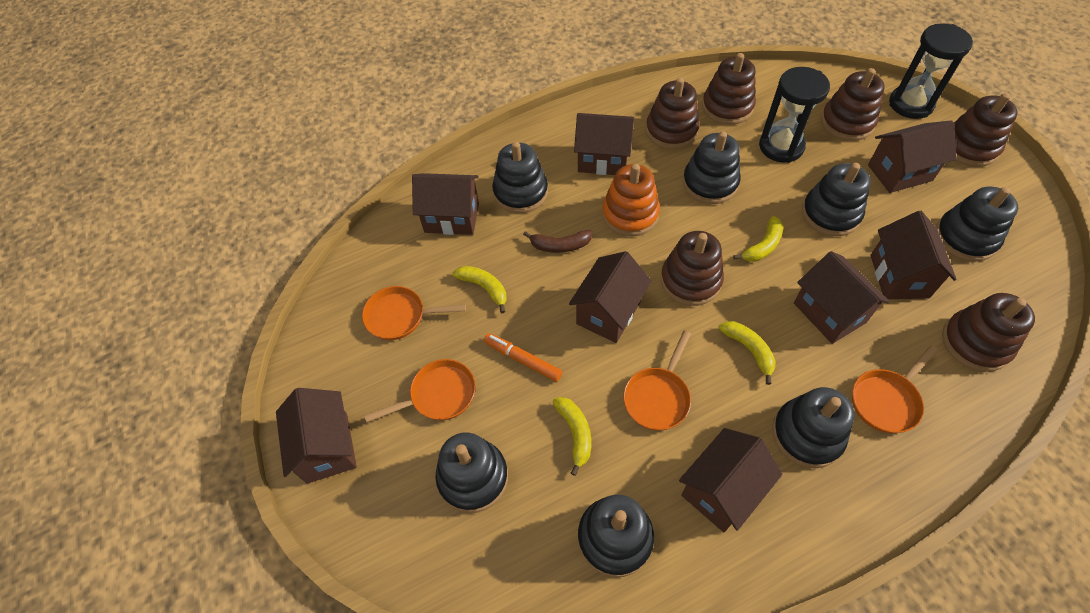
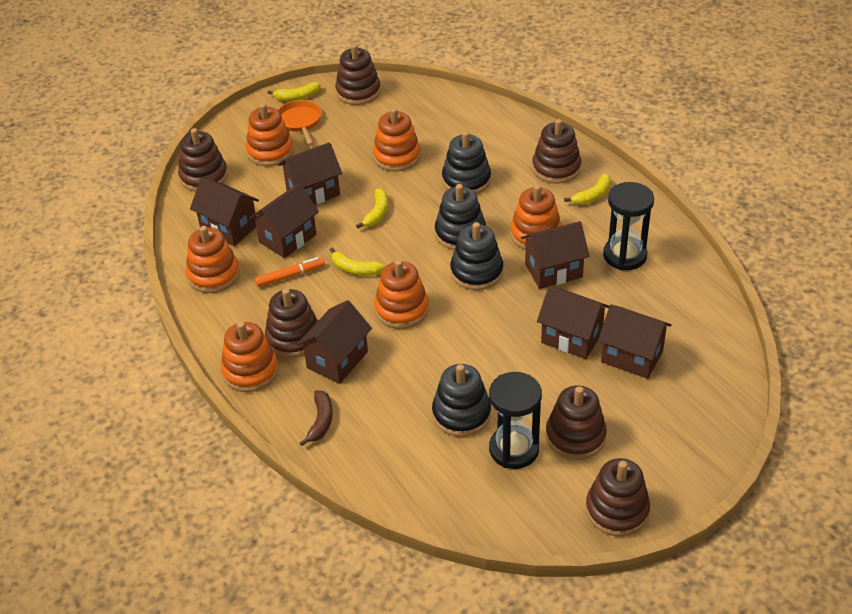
black stacking toy: [435,432,508,513] [492,142,548,213] [578,495,654,577] [683,131,740,204] [772,387,854,468] [802,163,871,236] [936,187,1018,262] = 7 -> [432,364,491,437] [435,184,486,250] [442,131,491,194] [450,222,503,290] = 4
brown house: [276,388,357,484] [412,173,479,235] [569,251,652,343] [574,113,634,175] [679,428,783,532] [794,251,890,344] [868,120,956,193] [870,211,957,299] = 8 -> [190,177,259,246] [249,184,319,258] [278,142,342,205] [296,300,372,384] [521,221,589,289] [537,286,609,359] [598,304,672,379] = 7
orange pan: [362,286,466,340] [364,359,476,422] [623,331,691,431] [852,345,938,433] = 4 -> [278,100,321,146] = 1
orange stacking toy: [602,164,660,236] = 1 -> [186,226,240,293] [221,322,279,392] [246,103,294,166] [373,108,421,171] [374,260,429,329] [510,185,562,250] = 6

